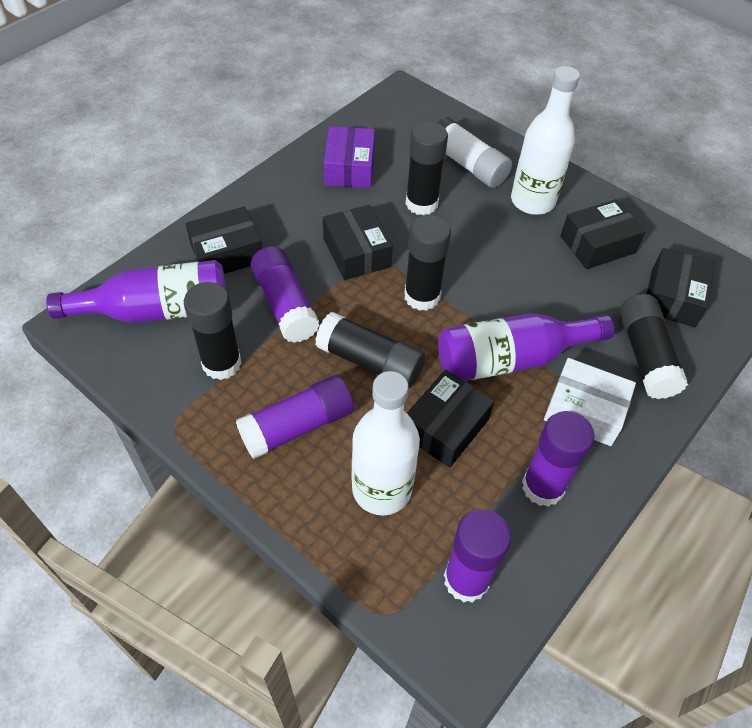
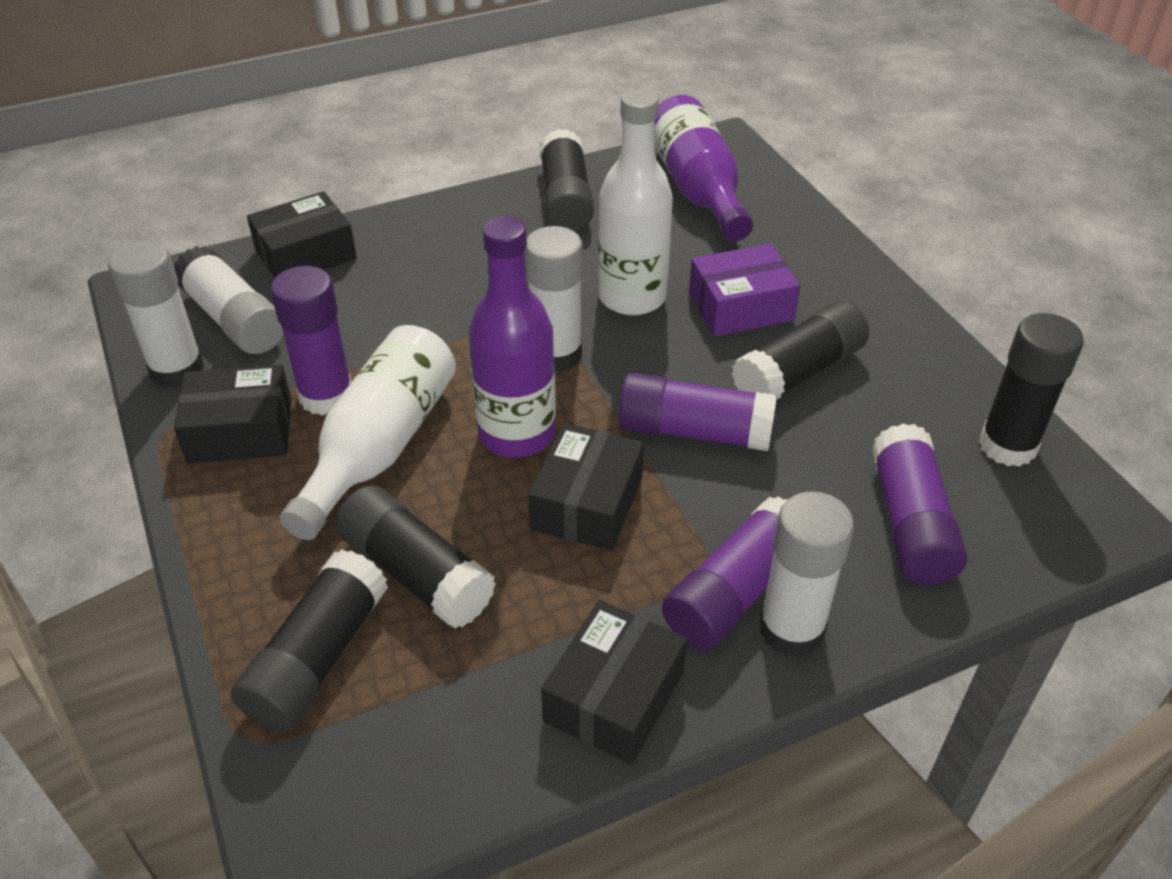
black box: [186,207,262,274] [323,205,393,280] [407,370,494,468] [560,199,645,269] [647,248,715,327] = 5 -> [174,364,292,464] [247,191,357,278] [528,423,644,551] [541,600,687,764] = 4
white box: [544,358,636,446] = 1 -> none = 0
white glue stick: [437,117,512,188] = 1 -> [108,241,204,388] [174,246,284,354] [525,226,583,372] [759,491,854,657] = 4

